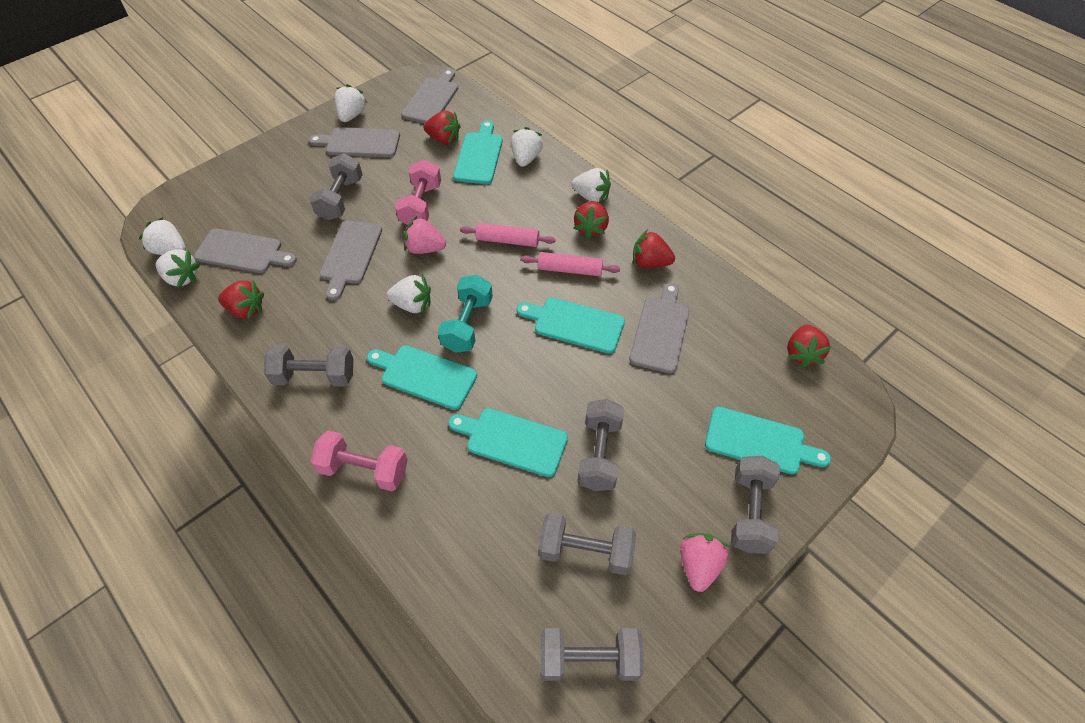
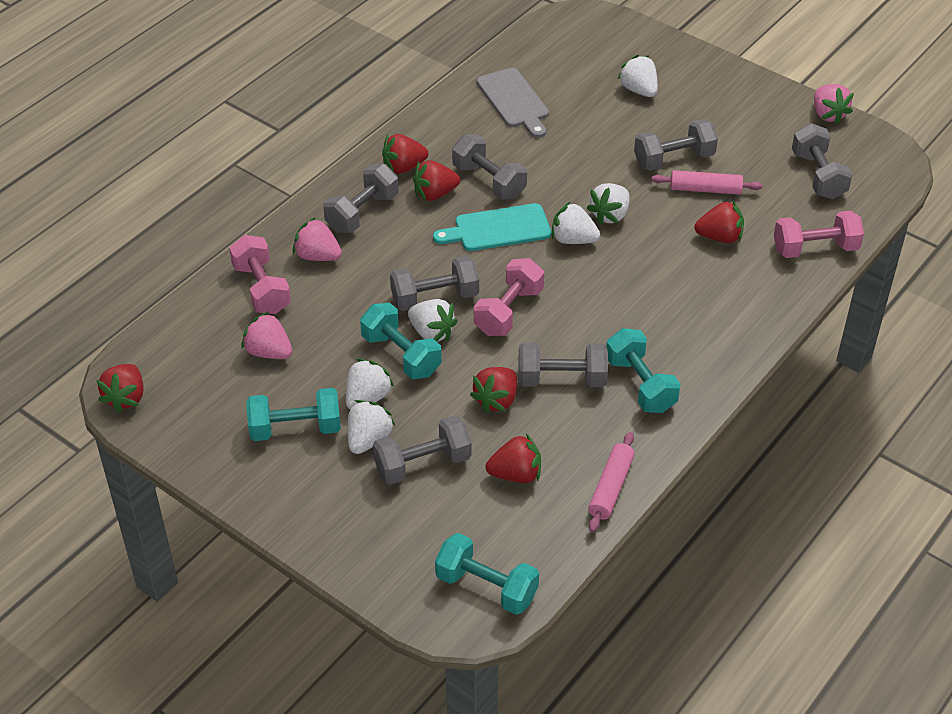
grey cutting board: [194,228,297,273] [309,127,400,157] [319,221,382,300] [401,69,458,123] [630,283,690,373] = 5 -> [477,68,549,138] = 1
grey dumbbell: [264,345,353,387] [309,153,362,220] [538,513,636,575] [540,628,644,681] [577,399,624,491] [731,456,780,553] = 6 -> [323,164,398,233] [373,416,472,485] [390,256,479,311] [452,134,527,200] [519,343,608,387] [634,119,718,170] [792,124,853,199] = 7
pink dumbbell: [311,430,408,491] [395,160,441,225] = 2 -> [229,235,291,314] [474,258,544,336] [774,211,864,258] = 3
pink strawberry: [404,216,446,254] [680,533,730,592] = 2 -> [241,312,293,359] [293,217,342,261] [814,84,854,125] = 3
red strawberry: [218,280,264,319] [423,111,460,144] [574,201,609,239] [633,230,675,268] [787,324,831,368] = 5 -> [96,364,144,413] [382,134,428,174] [413,160,460,201] [470,367,517,413] [486,433,541,483] [694,201,744,243] = 6
turquoise cutting board: [367,345,477,410] [448,408,568,477] [453,120,503,184] [517,297,625,354] [705,407,831,474] = 5 -> [433,203,551,251] = 1
turquoise dumbbell: [438,275,493,353] = 1 -> [246,388,341,441] [360,303,442,379] [435,533,539,615] [606,328,681,413] = 4

